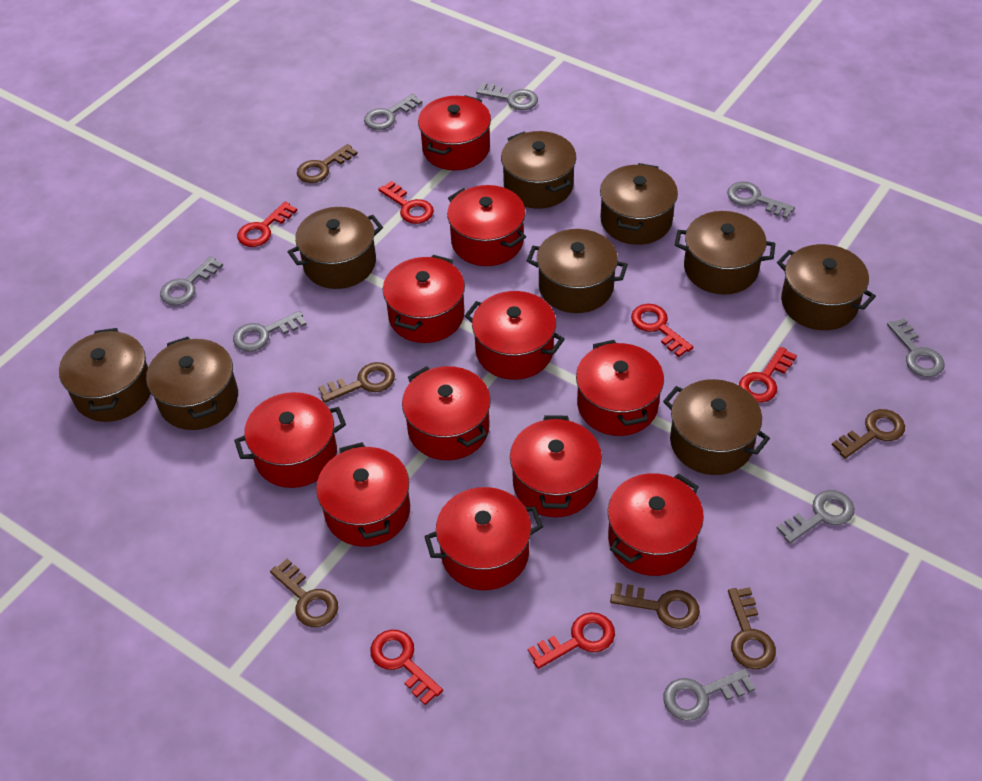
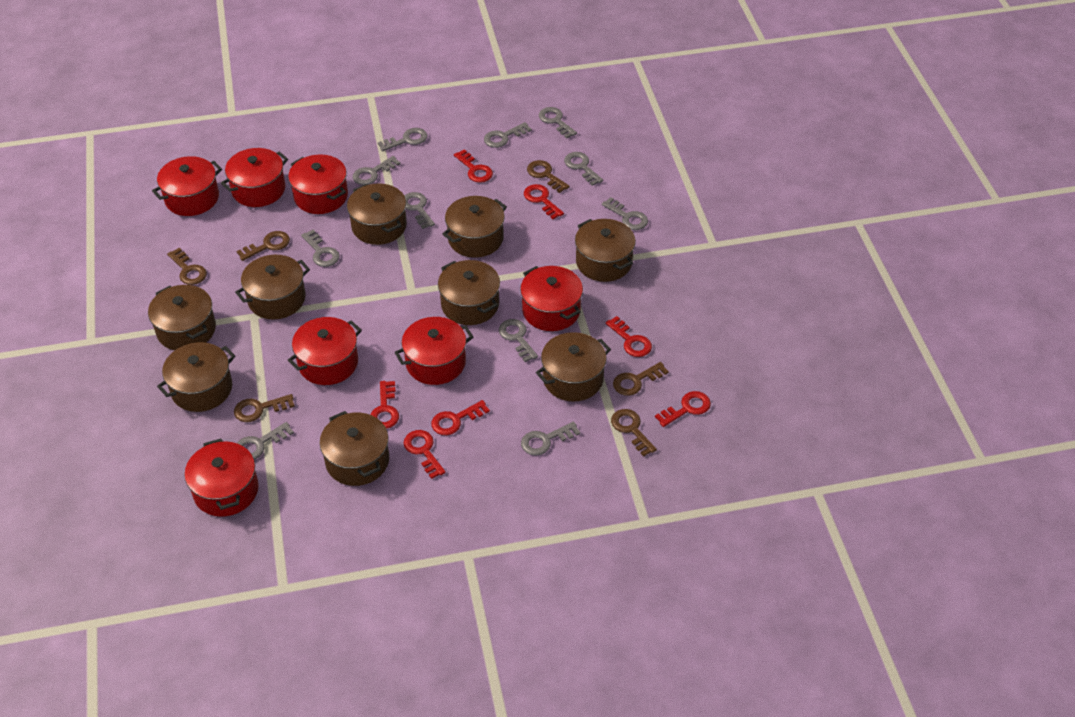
grey key: [160,256,223,305] [233,311,307,352] [364,94,422,130] [476,83,538,110] [663,668,755,721] [727,181,795,219] [776,490,854,544] [887,318,945,377] = 8 -> [237,422,294,460] [301,230,340,267] [353,156,400,185] [378,128,427,151] [404,192,435,229] [484,122,532,148] [499,319,538,362] [521,421,580,456] [539,107,577,138] [564,152,603,186] [602,197,648,230] = 11
red key: [237,202,297,247] [370,630,443,705] [378,181,434,224] [528,612,615,669] [631,304,693,357] [739,347,797,403] = 6 -> [370,381,399,429] [404,430,446,479] [431,400,490,435] [454,149,493,183] [524,184,564,219] [606,316,652,357] [655,391,711,427] = 7
red pot: [234,392,346,488] [316,442,410,546] [383,255,465,343] [402,366,491,460] [418,95,491,170] [424,487,543,590] [447,185,526,266] [465,291,565,380] [510,415,602,517] [576,340,664,436] [608,473,704,576] = 11 -> [152,156,222,216] [185,439,259,517] [221,148,288,207] [288,154,348,214] [288,317,362,385] [394,317,473,385] [520,266,583,331] = 7

